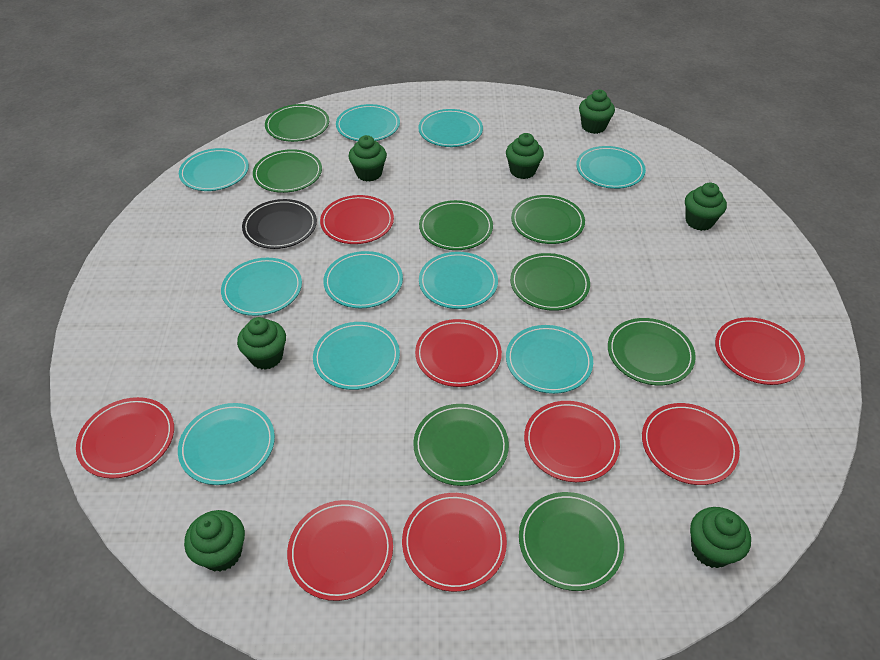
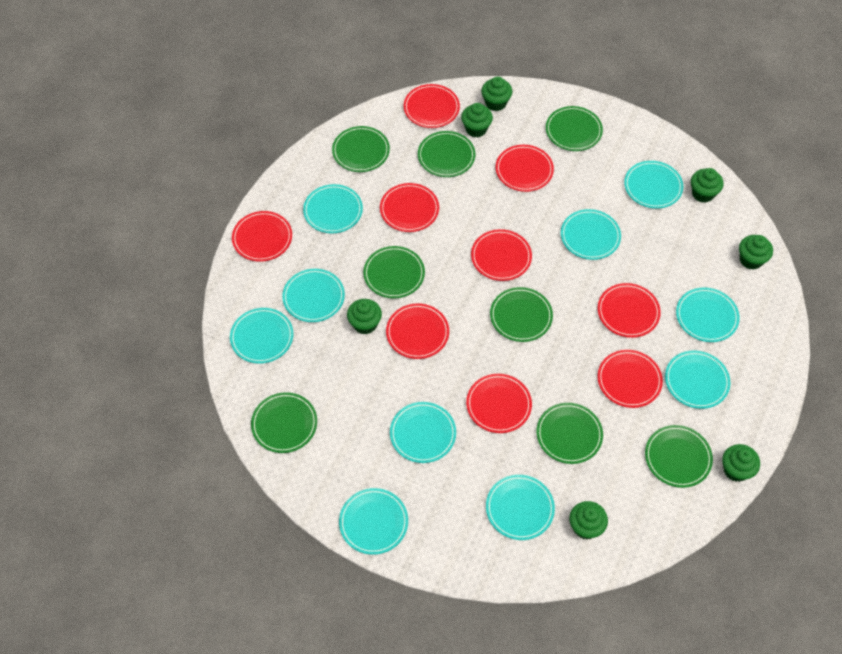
black plate: [242,199,317,249] = 1 -> none = 0
red plate: [76,397,174,479] [287,500,393,601] [320,195,394,244] [402,493,507,592] [415,319,502,387] [524,401,620,482] [642,403,740,485] [715,317,805,385] = 8 -> [232,211,292,262] [380,183,439,232] [386,303,449,359] [404,84,460,128] [466,374,532,433] [471,229,532,281] [496,145,554,192] [598,283,661,338] [598,350,663,408] = 9

